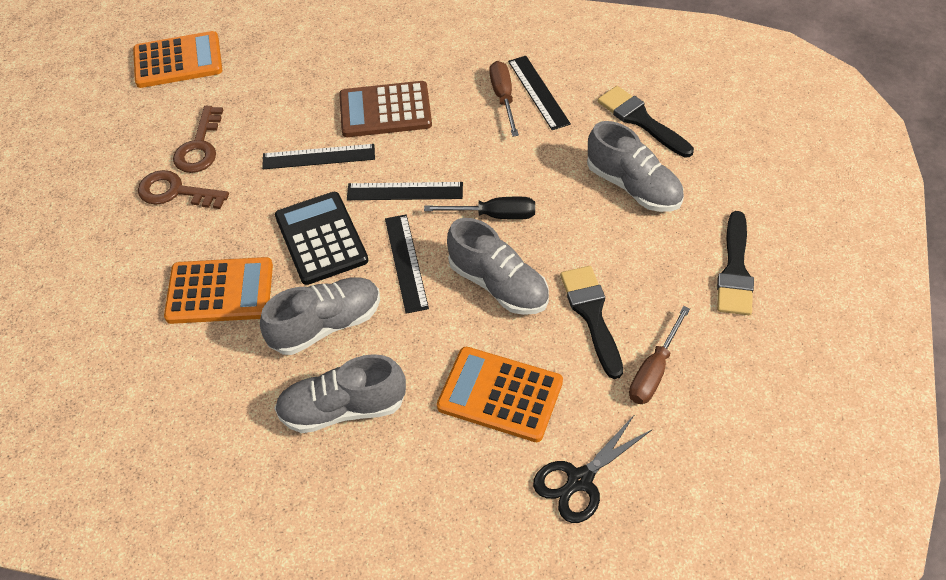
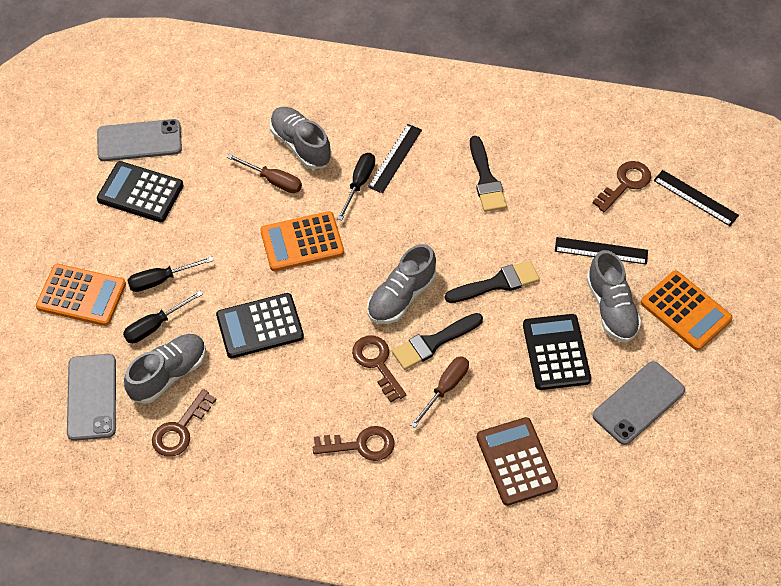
black calculator: [275,192,369,285] = 1 -> [97,161,184,222] [216,293,304,358] [523,314,591,390] = 3
black ruler: [262,144,375,169] [347,182,463,200] [385,215,429,314] [508,56,571,130] = 4 -> [368,124,422,193] [555,237,648,265] [654,170,739,226] = 3
black scissors: [533,414,653,523] = 1 -> none = 0
black screwdriver: [424,197,535,220] = 1 -> [123,291,203,343] [127,256,214,292] [337,153,375,221] = 3
brown key: [138,170,229,209] [173,106,223,173] = 2 -> [152,389,216,457] [313,426,395,461] [352,335,406,402] [593,161,651,212] = 4
grey phone: none = 0 -> [67,354,116,441] [97,119,182,161] [593,361,685,445] = 3

